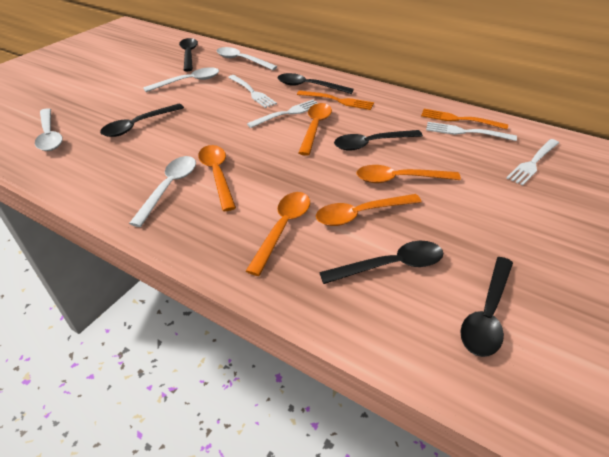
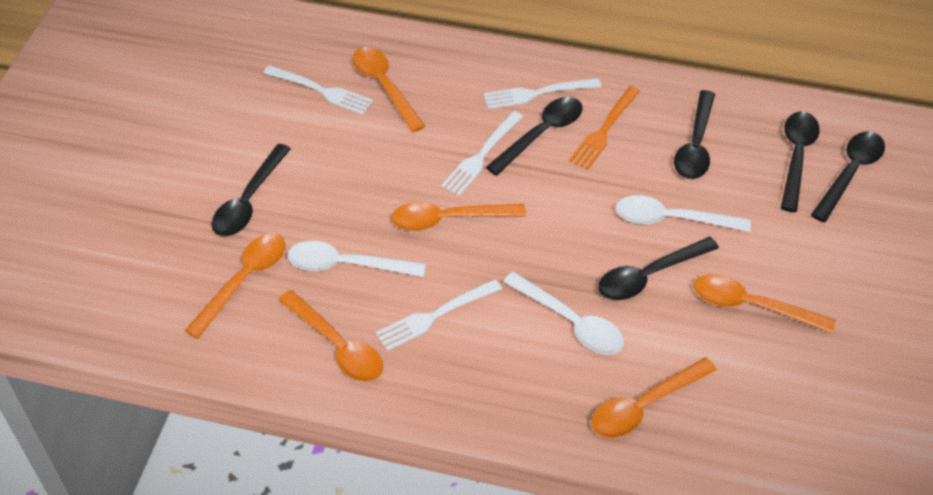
orange fork: [297,90,374,110] [421,109,508,130] = 2 -> [569,86,640,170] = 1
orange spoon: [198,145,236,211] [246,192,310,276] [299,103,332,156] [316,194,422,226] [356,165,461,183] = 5 -> [185,233,285,339] [279,290,383,382] [352,47,425,132] [391,202,526,231] [591,357,717,438] [694,274,835,333] = 6
white spoon: [35,108,63,151] [129,156,196,227] [143,67,219,92] [217,47,278,70] = 4 -> [288,241,426,277] [503,272,624,355] [616,195,751,232] = 3

